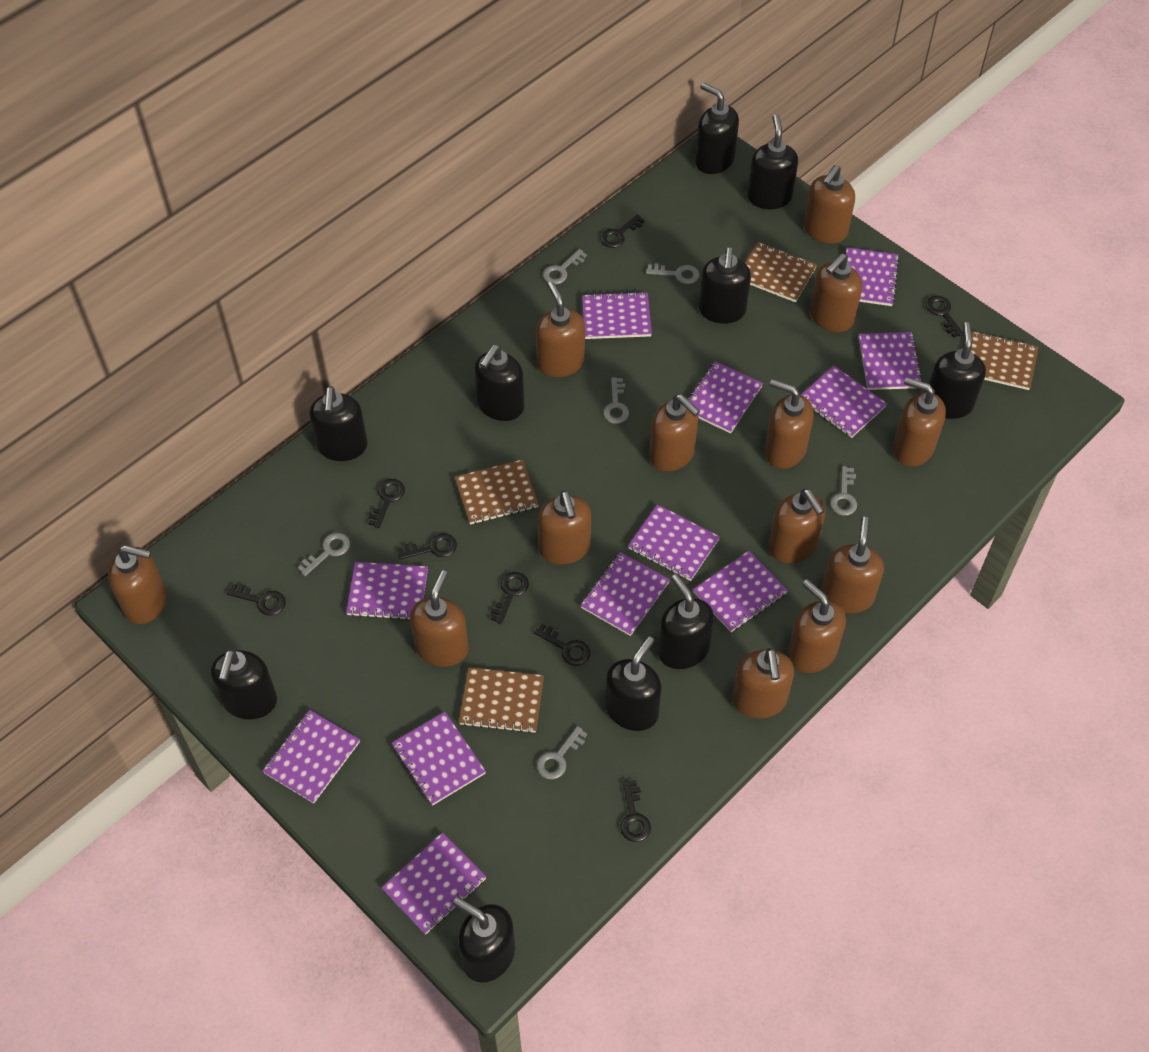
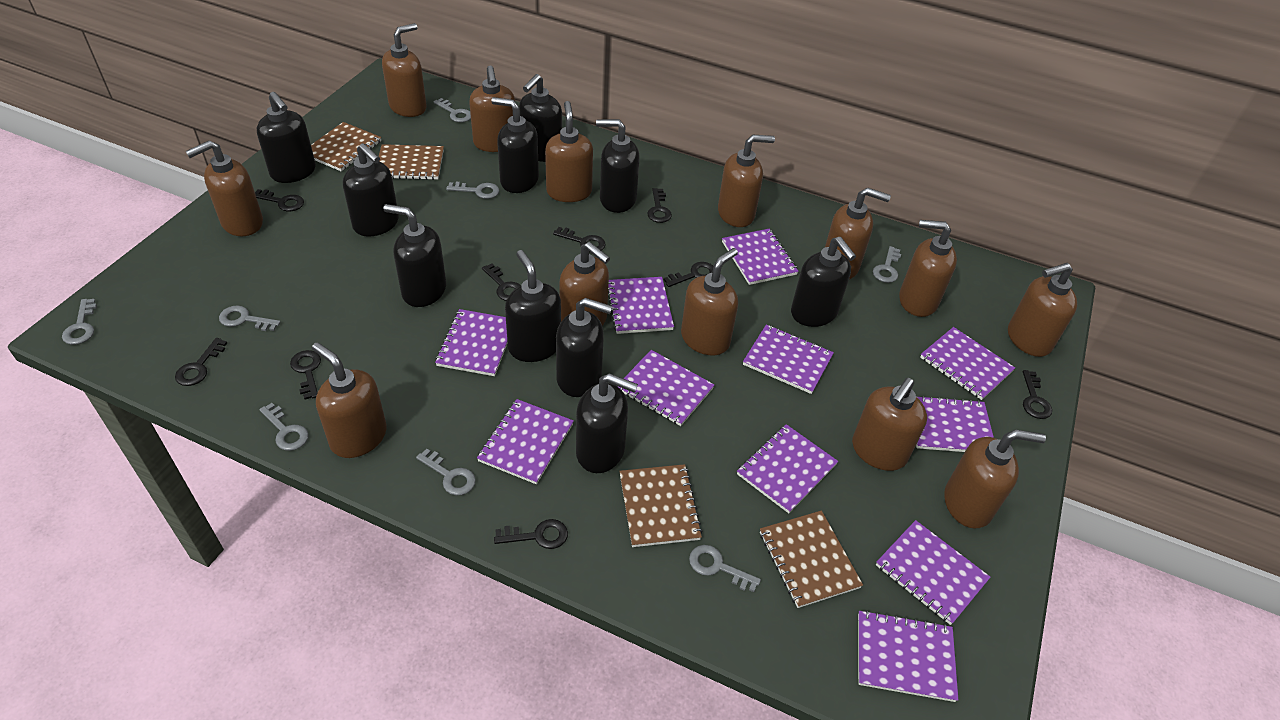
black key: [227,584,286,616] [368,479,405,528] [397,533,457,560] [490,572,529,624] [534,624,590,666] [600,214,645,248] [620,780,651,842] [926,296,964,338] = 8 -> [175,338,227,386] [255,189,304,211] [290,350,321,399] [482,264,521,301] [494,519,568,549] [553,227,606,253] [647,188,672,223] [664,262,713,287] [1023,370,1052,419] = 9
grey key: [297,532,350,576] [536,726,587,779] [543,249,587,284] [603,377,629,424] [646,263,700,284] [830,466,857,516] = 6 -> [62,299,97,345] [219,305,281,331] [259,403,309,451] [416,449,476,496] [434,98,471,122] [446,182,499,199] [689,545,761,592] [873,246,901,283] = 8
purple notebook: [263,710,360,803] [346,562,428,620] [381,833,486,934] [392,712,486,806] [580,552,670,636] [582,292,652,339] [628,504,720,581] [688,361,763,433] [693,551,788,632] [801,366,887,438] [846,247,899,306] [859,332,923,390] = 12 -> [435,309,508,376] [477,399,574,484] [608,277,674,334] [617,350,714,426] [722,229,798,285] [737,424,838,513] [743,324,834,394] [858,610,958,702] [876,520,990,625] [916,396,994,452] [920,327,1015,400] = 11

